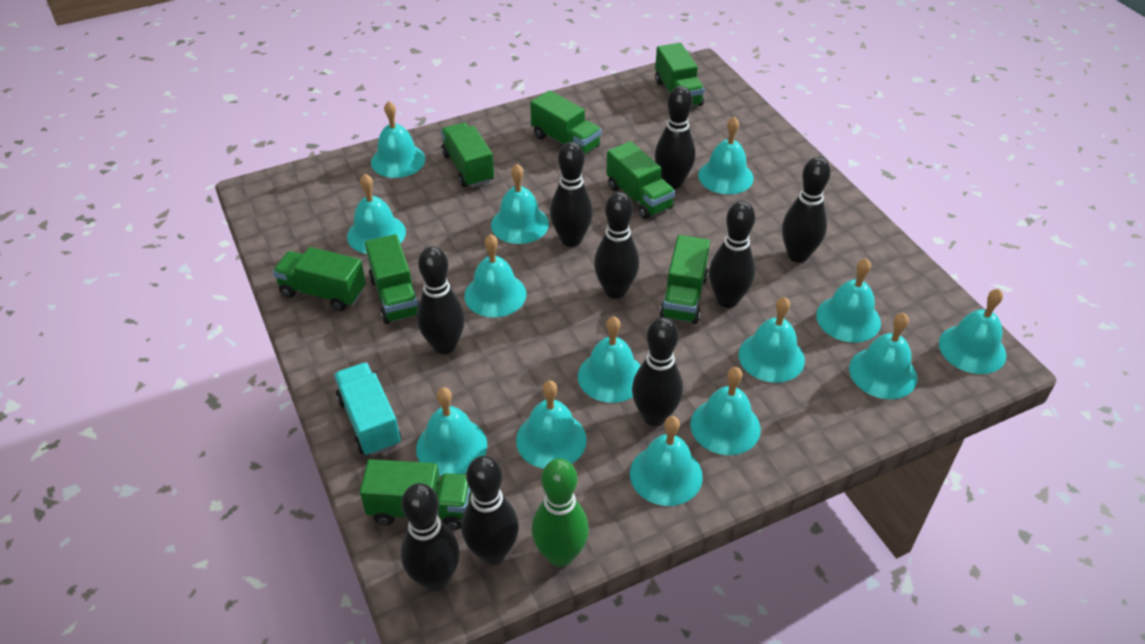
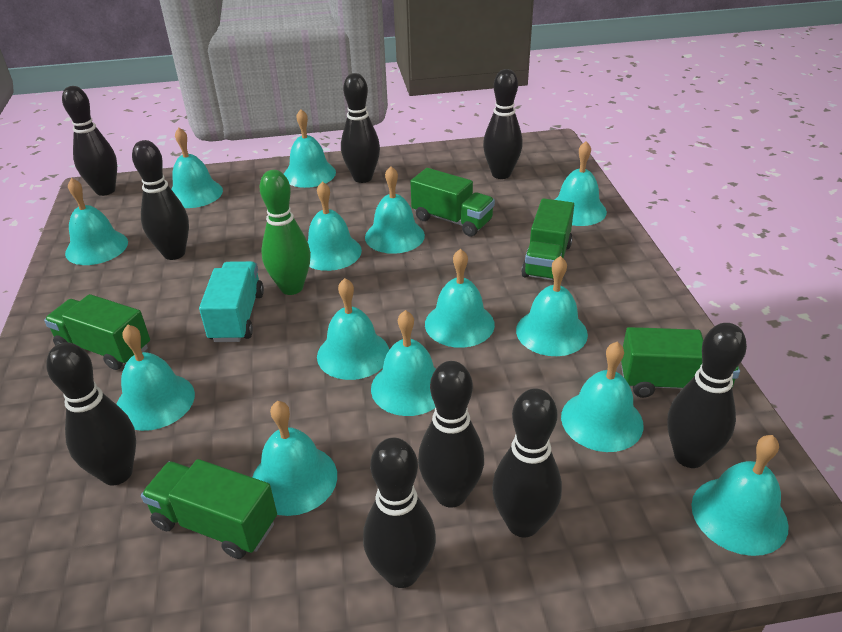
green truck: [273,247,366,311] [360,459,472,530] [365,234,419,324] [441,122,494,188] [530,90,601,155] [606,141,675,219] [655,43,704,106] [659,235,710,324] = 8 -> [44,294,150,370] [141,459,277,559] [410,168,495,236] [521,198,574,280] [621,327,740,398] = 5

